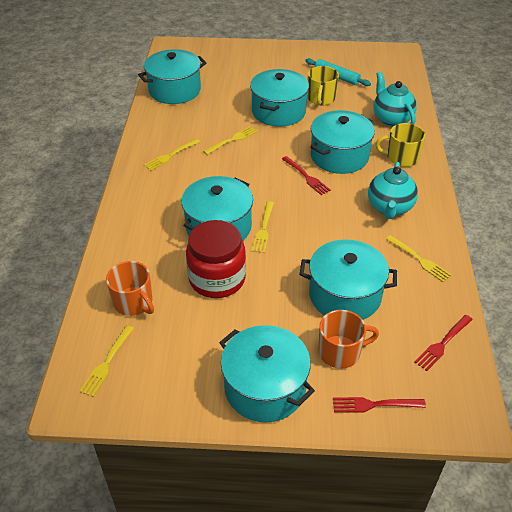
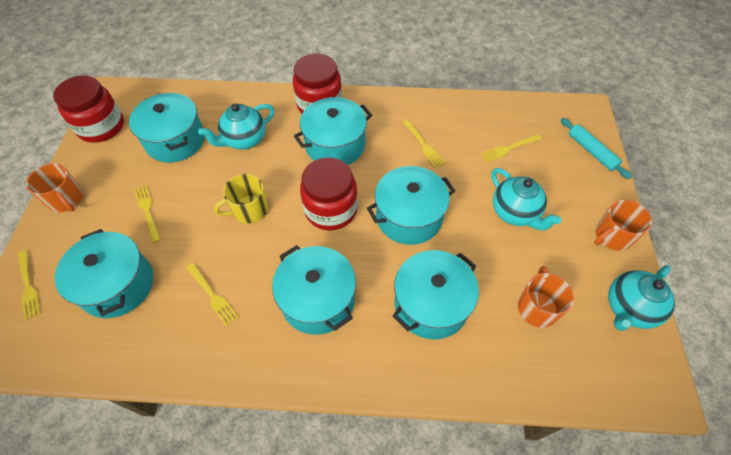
orange mug: [106,261,154,316] [318,310,379,369] = 2 -> [26,163,83,212] [518,266,574,328] [594,200,652,251] = 3
red fork: [282,156,331,195] [333,397,426,413] [414,315,473,371] = 3 -> none = 0
red jar: [186,220,246,298] = 1 -> [53,75,124,143] [293,54,342,113] [300,158,358,230] = 3
turquoise teapot: [368,162,418,219] [373,71,417,127] = 2 -> [198,104,275,150] [491,168,561,231] [608,265,675,331] = 3
yellow mug: [307,66,339,106] [376,123,425,167] = 2 -> [214,174,268,223] = 1

